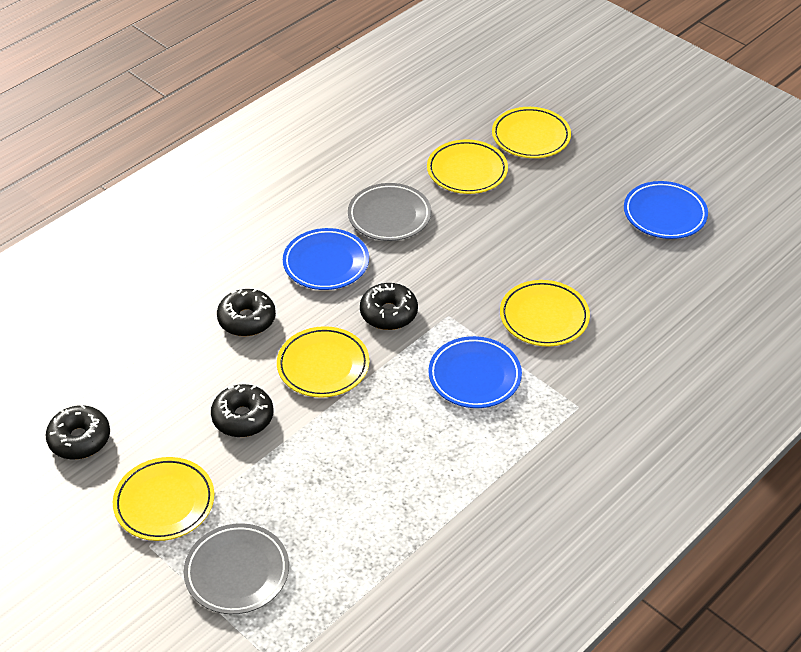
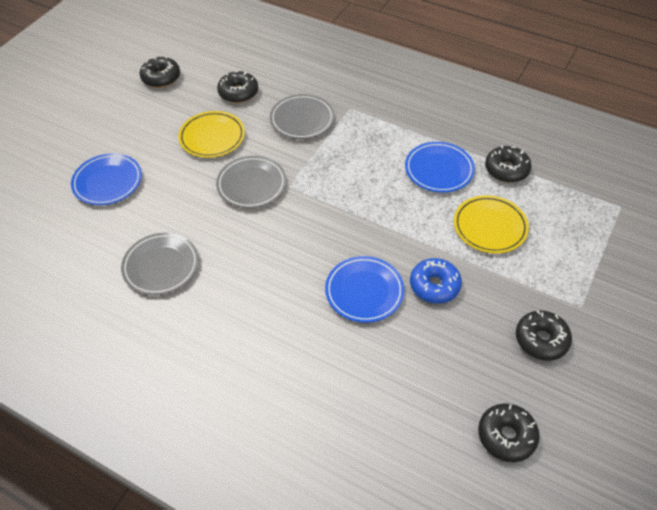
black donut: [46,405,110,460] [211,384,273,437] [217,288,276,336] [360,283,418,330] = 4 -> [140,56,180,88] [217,71,258,103] [478,403,540,462] [485,145,532,183] [516,310,572,361] = 5
blue donut: none = 0 -> [410,258,462,304] = 1
grey plate: [184,523,289,614] [348,183,431,241] = 2 -> [121,232,199,295] [216,156,286,208] [270,94,335,139] = 3
yellow plate: [113,457,214,541] [277,326,369,398] [427,139,508,194] [492,107,571,158] [500,280,590,347] = 5 -> [178,111,245,158] [454,195,529,253] = 2

